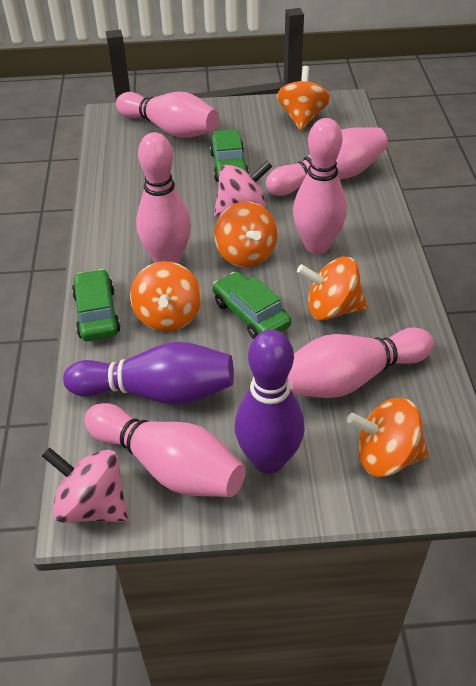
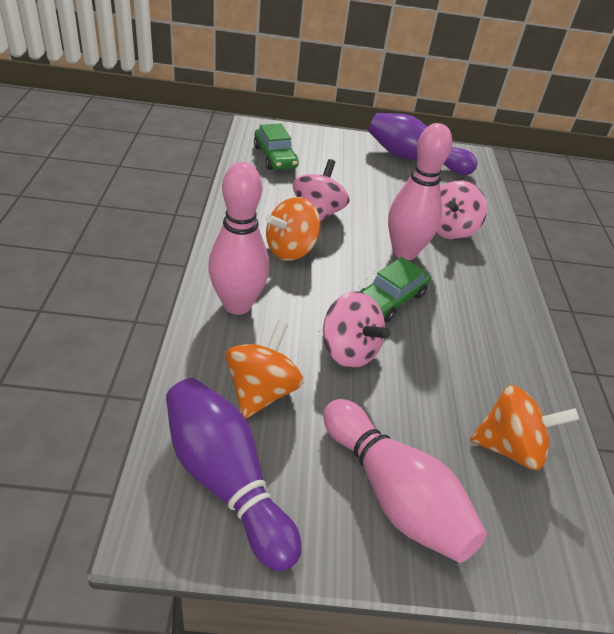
green car: [72,269,121,341] [210,129,249,182] [213,272,291,339] = 3 -> [254,123,299,170] [360,257,431,322] = 2
orange spinning top: [130,261,201,332] [214,201,278,267] [277,66,330,131] [297,257,368,320] [347,398,429,477] = 5 -> [225,320,303,419] [265,197,321,261] [470,385,580,470] = 3
pink bowling pin: [84,403,246,497] [116,92,219,138] [136,132,191,264] [266,127,388,196] [288,327,434,398] [293,118,347,254] = 6 -> [208,162,270,315] [323,399,487,563] [388,123,452,260] = 3
pink spinning top: [42,447,129,523] [214,161,272,217] = 2 -> [293,159,350,222] [323,291,390,368] [436,180,487,240] = 3

